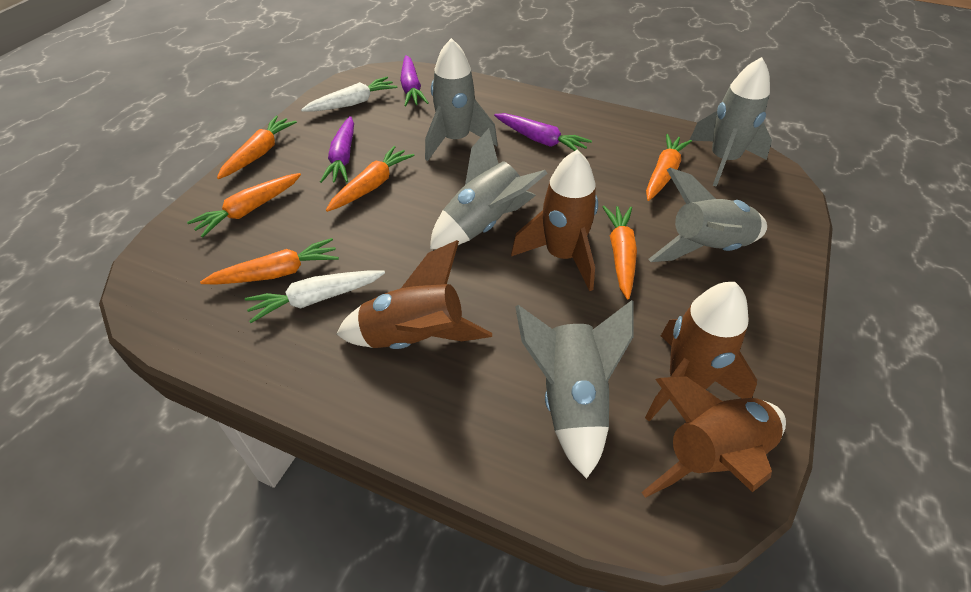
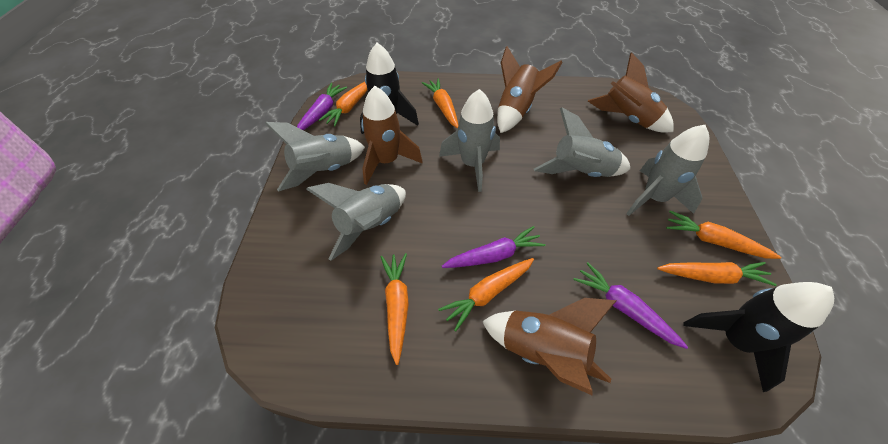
black rocket: none = 0 -> [360,43,419,134] [683,282,834,392] = 2
white carrot: [245,270,385,323] [301,77,397,112] = 2 -> none = 0

